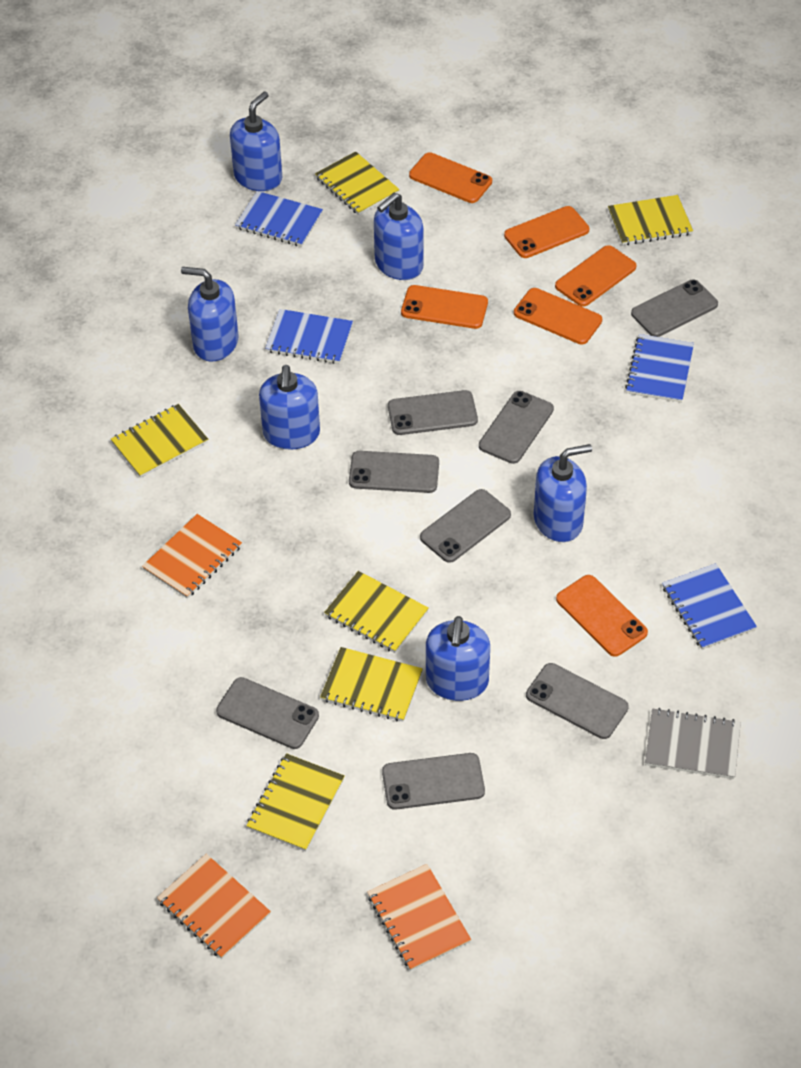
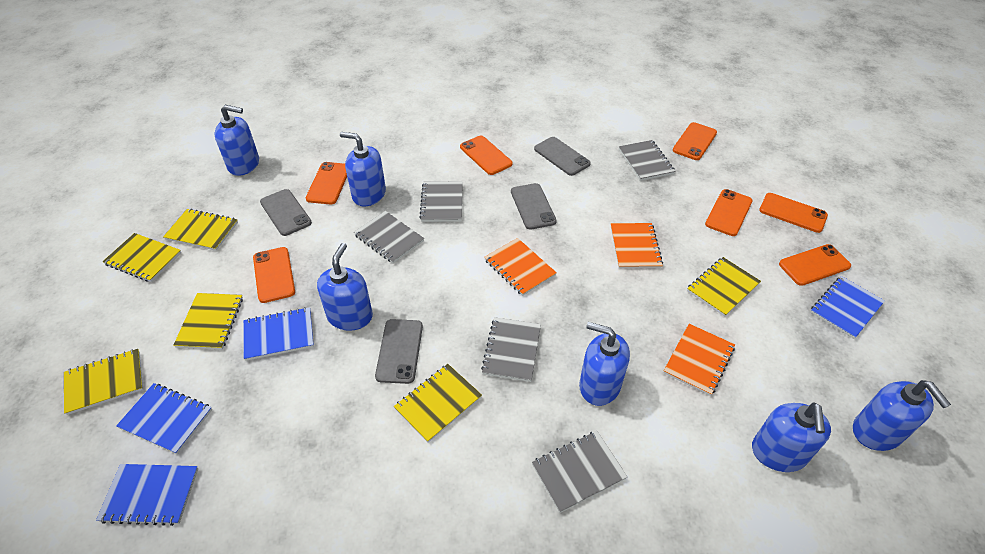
grey notebook: [645,708,741,779] = 1 -> [354,211,424,263] [419,181,463,222] [481,317,541,382] [532,431,627,513] [619,140,675,181] = 5
grey phone: [216,677,319,749] [349,451,439,493] [382,753,485,810] [388,390,478,435] [420,489,511,563] [479,391,554,464] [526,663,629,739] [631,280,718,337] = 8 -> [260,189,312,236] [375,319,423,384] [511,183,557,230] [534,137,591,176] = 4
orange phone: [401,285,488,329] [409,152,492,203] [504,206,589,258] [514,288,602,344] [555,245,636,307] [556,575,648,657] = 6 -> [253,247,295,303] [306,162,347,204] [460,136,513,175] [673,122,717,160] [705,189,753,236] [759,193,828,233] [779,244,851,286] = 7

